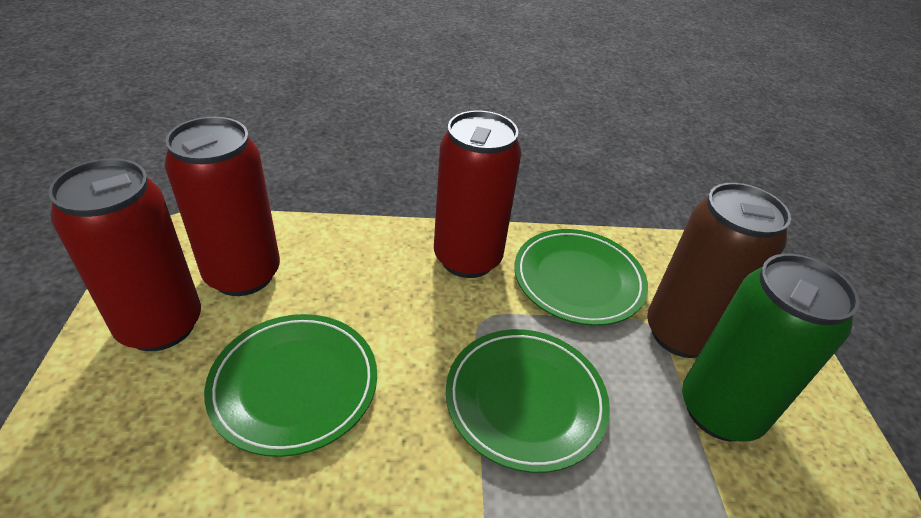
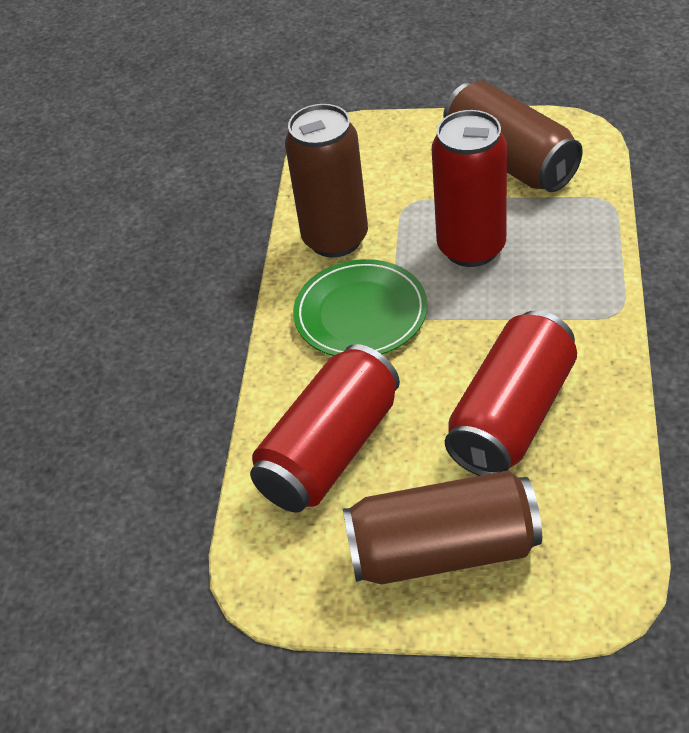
brown can: [647,183,791,358] = 1 -> [285,104,368,258] [342,470,542,585] [443,81,583,192] = 3
green can: [682,254,859,442] = 1 -> none = 0
green plate: [204,314,377,457] [446,329,610,473] [514,229,648,326] = 3 -> [293,259,428,356] = 1

